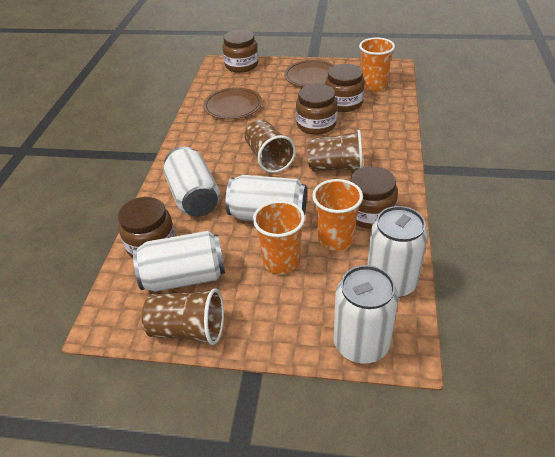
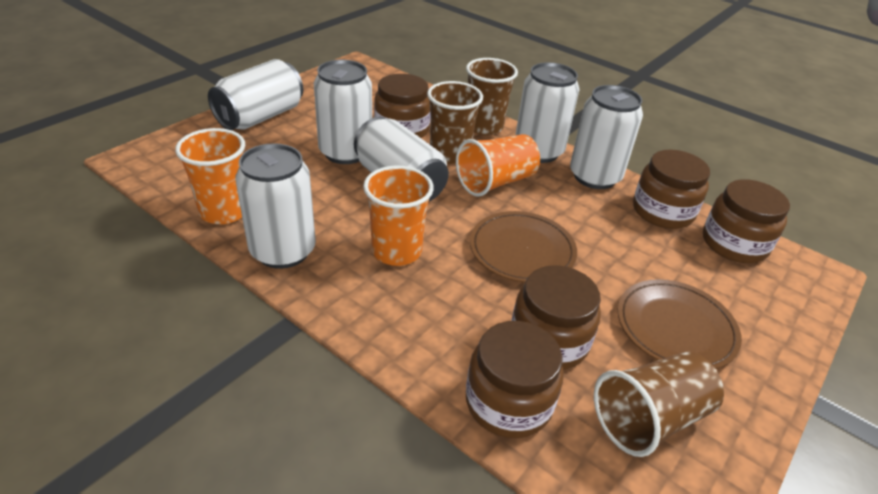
white can: [133,231,225,292] [163,147,220,217] [226,175,307,221] [334,265,398,364] [367,206,428,298] = 5 -> [208,59,303,130] [235,143,316,269] [314,60,372,164] [354,117,449,201] [515,62,580,163] [570,85,643,189] = 6

